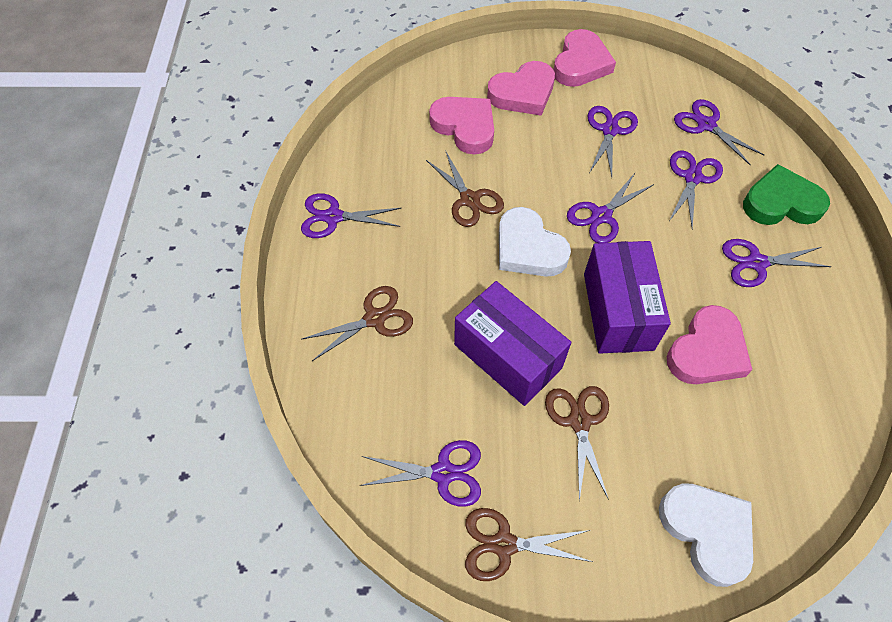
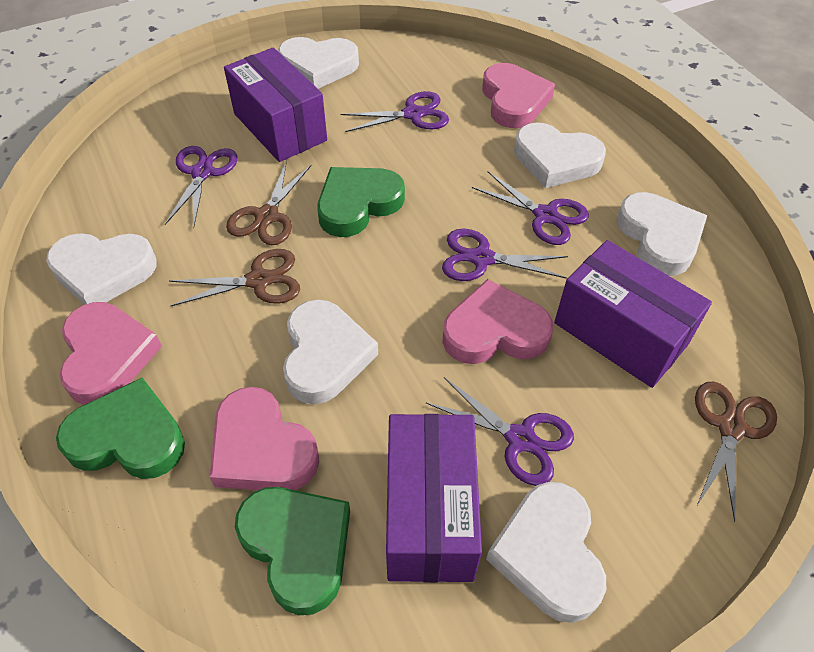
brown scissors: [302,286,413,361] [426,150,504,227] [465,508,593,581] [545,386,609,502] = 4 -> [169,249,300,306] [226,160,311,245] [695,381,777,522] = 3
green heart: [743,164,830,225] = 1 -> [56,378,185,479] [235,487,350,615] [317,167,405,237] = 3
purple box: [454,281,571,406] [584,241,671,354] = 2 -> [224,47,327,162] [386,414,482,582] [554,240,712,388] = 3
purple scissors: [301,193,401,238] [359,440,481,507] [567,173,654,243] [588,106,638,177] [669,150,723,228] [674,99,764,166] [722,239,832,287] = 7 -> [165,146,238,228] [341,91,449,132] [426,377,574,486] [442,229,568,281] [472,171,589,245] = 5
white heart: [499,207,571,277] [659,483,753,587] = 2 -> [46,233,157,305] [278,37,359,89] [283,299,378,404] [486,482,606,623] [514,122,606,188] [617,192,707,276] = 6

